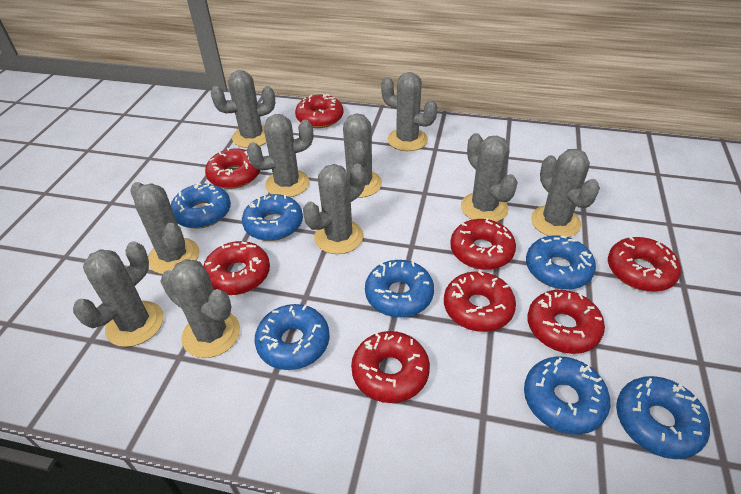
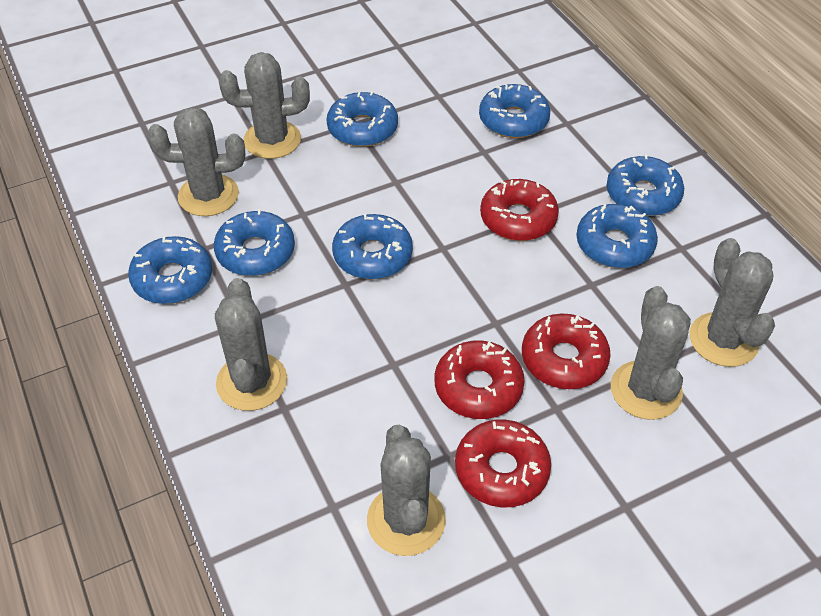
grey cactus: [73,241,164,347] [130,182,199,274] [160,259,240,358] [211,70,275,148] [247,114,313,197] [303,164,366,254] [343,113,382,198] [381,72,437,151] [461,133,518,222] [531,149,600,237] = 10 -> [147,107,245,216] [215,278,287,411] [219,52,310,159] [367,425,446,556] [611,286,691,420] [690,238,775,367] = 6
red donut: [204,241,270,295] [205,148,260,189] [295,94,344,128] [351,331,430,403] [444,271,516,332] [450,218,516,270] [527,290,605,354] [608,236,681,292] = 8 -> [434,340,525,419] [455,419,551,508] [480,179,559,241] [522,313,611,389] = 4

